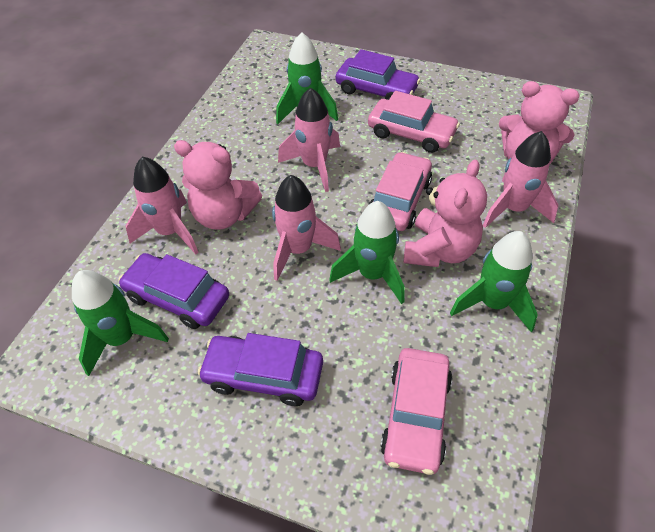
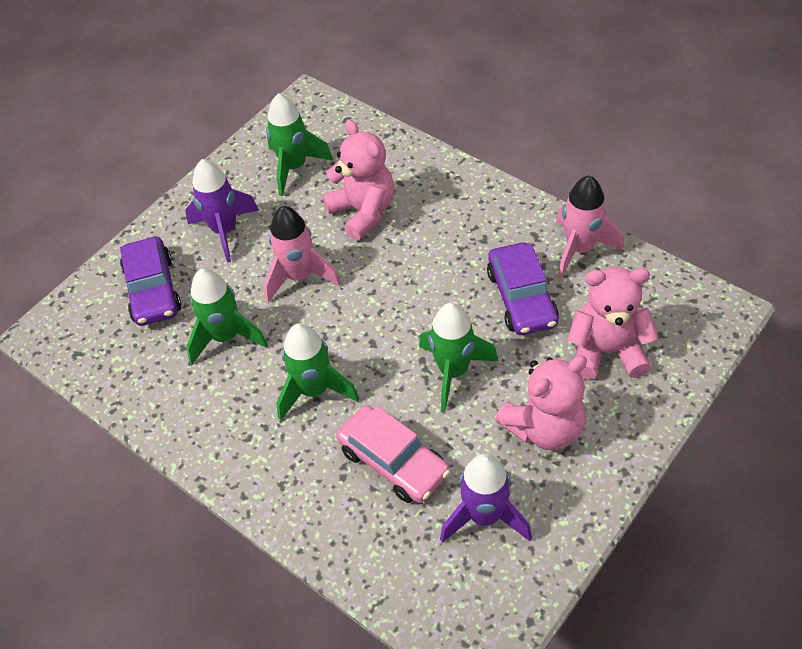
pink car: [368,91,460,153] [368,152,432,231] [380,348,452,475] = 3 -> [336,405,450,503] = 1
pink rocket: [126,156,199,254] [272,175,341,281] [278,87,340,192] [483,131,558,228] = 4 -> [264,206,341,303] [556,175,624,279] = 2
purple car: [119,253,229,329] [198,333,323,406] [336,49,420,100] = 3 -> [120,237,181,326] [487,242,559,335] = 2
purple rocket: none = 0 -> [185,159,259,263] [440,453,532,543] = 2

